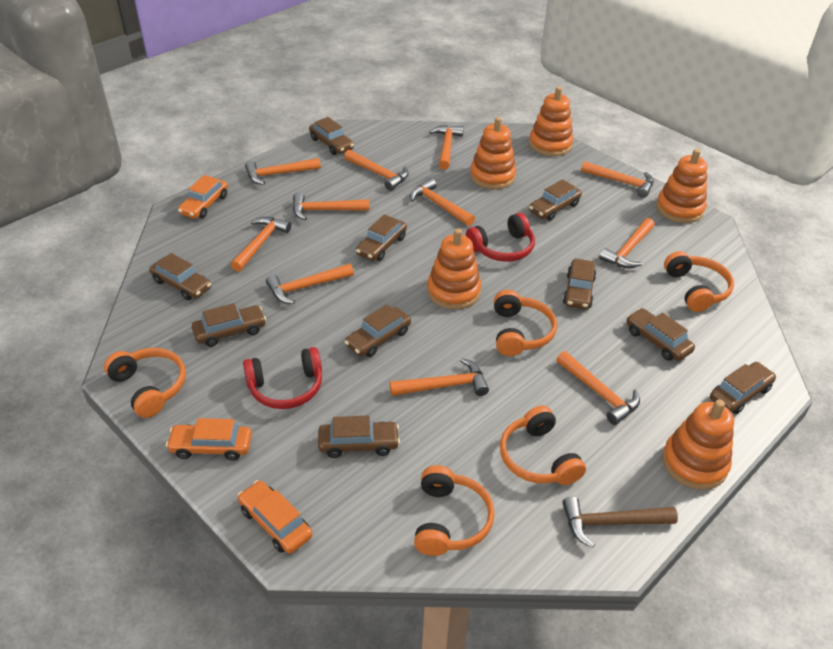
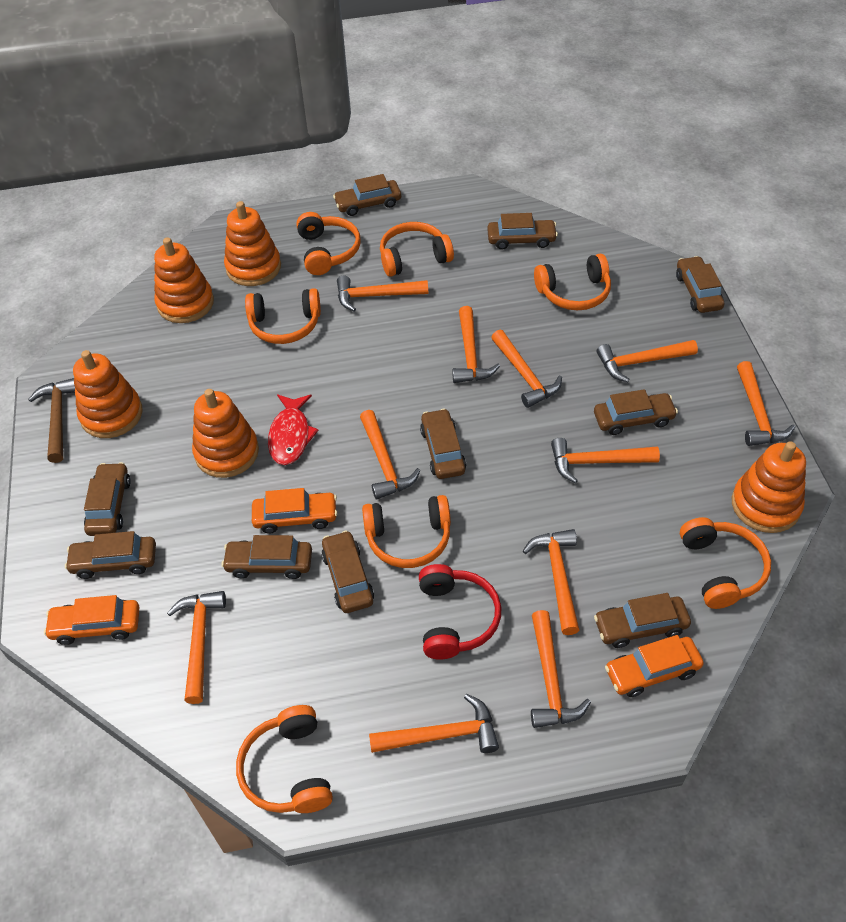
orange headphones: [104,348,186,418] [414,465,495,556] [494,290,557,356] [500,406,586,485] [664,251,734,312] = 5 -> [236,705,333,813] [245,288,321,344] [296,212,361,275] [362,495,451,568] [380,222,454,277] [534,254,611,310] [680,517,771,609] = 7
red fish: none = 0 -> [268,394,319,465] = 1
red headphones: [243,347,322,409] [466,213,535,262] = 2 -> [419,564,501,660] = 1

